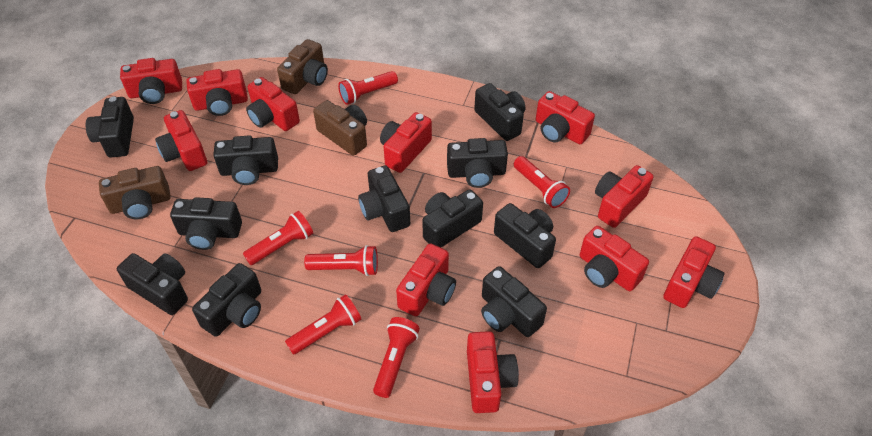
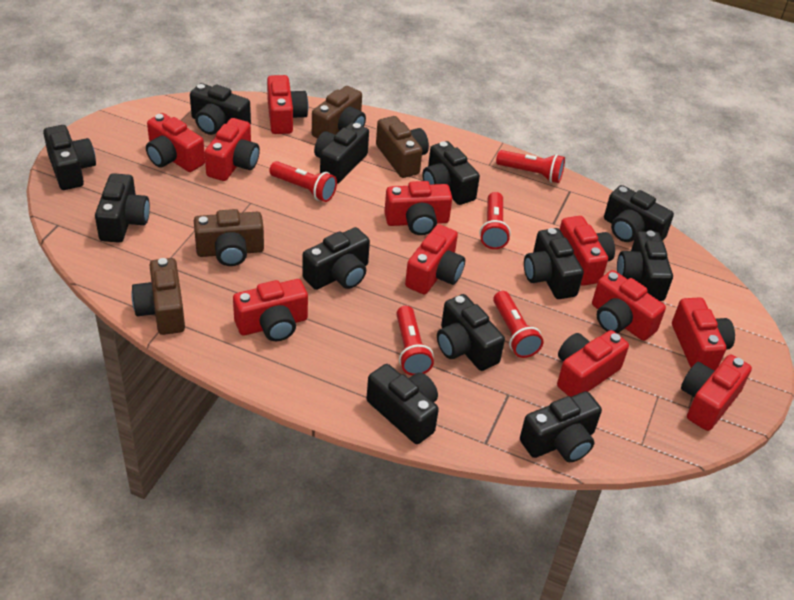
black camera: [86,97,134,157] [117,253,188,315] [170,197,242,250] [192,263,261,337] [213,135,278,185] [358,165,410,232] [422,189,483,248] [447,138,508,188] [474,83,525,141] [481,266,547,337] [494,203,556,268] = 11 -> [43,125,96,190] [95,173,150,243] [190,83,251,135] [302,227,370,290] [314,122,369,184] [366,364,439,444] [422,141,480,205] [437,294,505,371] [520,391,602,462] [524,228,584,299] [604,185,674,242] [617,230,673,301] = 12
brown camera: [99,166,170,219] [277,39,328,94] [313,100,367,156] = 3 -> [131,258,185,335] [194,209,264,266] [312,86,366,139] [376,116,429,178] = 4
red flashlight: [243,211,313,265] [285,294,361,355] [304,245,378,276] [338,71,398,105] [373,317,420,398] [514,156,570,208] = 6 -> [269,161,337,202] [396,306,434,376] [480,192,511,249] [493,291,544,358] [496,150,565,183] = 5

